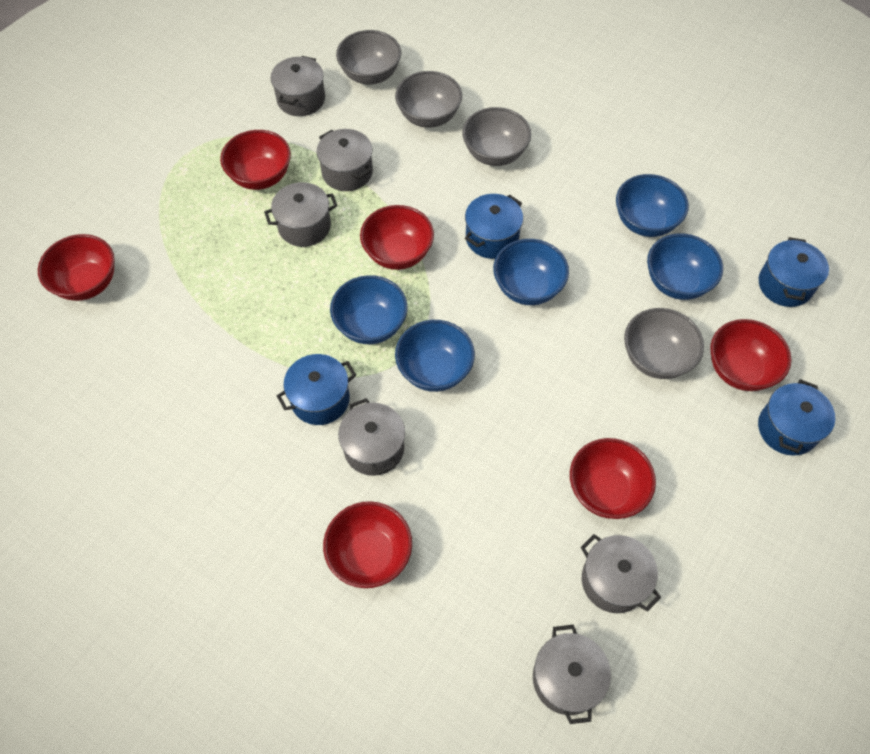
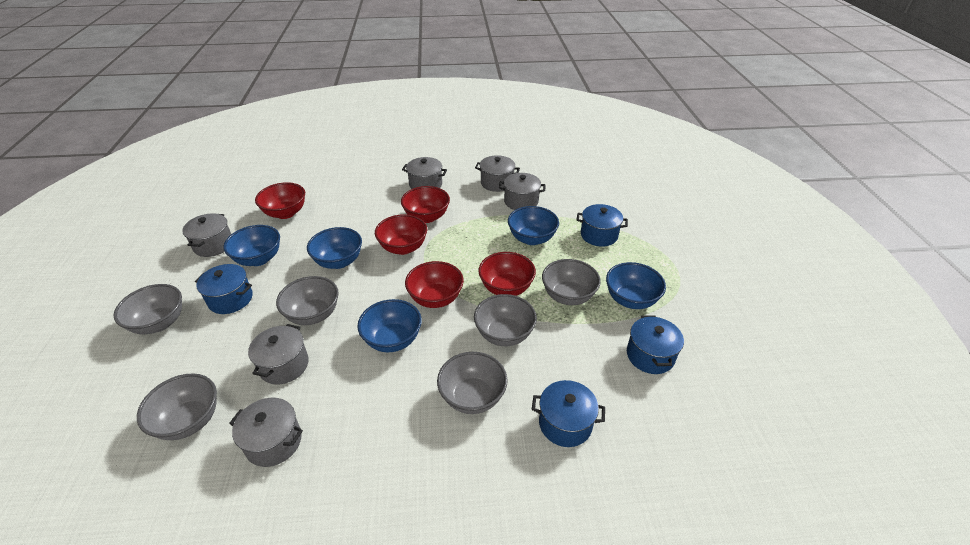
grey bowl: [336,30,401,85] [395,71,462,128] [462,107,531,166] [624,308,704,379] = 4 -> [114,284,182,334] [137,373,217,440] [276,276,339,325] [437,352,508,414] [474,294,537,346] [542,259,601,305] = 6
red bowl: [38,234,115,301] [220,130,291,190] [323,501,412,588] [360,205,434,270] [570,438,656,519] [710,319,791,391] = 6 -> [255,182,305,219] [375,214,427,255] [401,186,450,223] [405,261,464,308] [478,252,536,296] = 5

